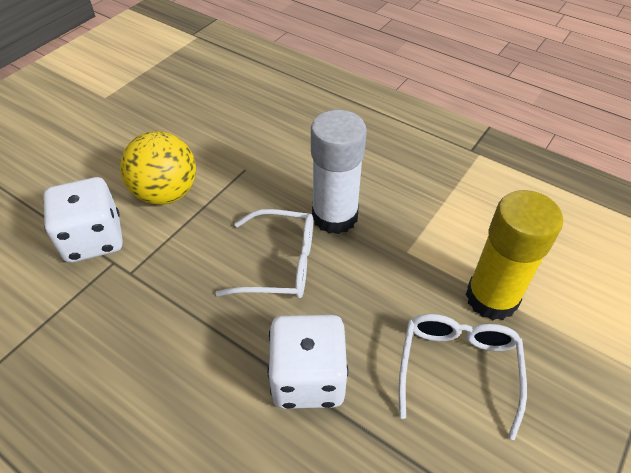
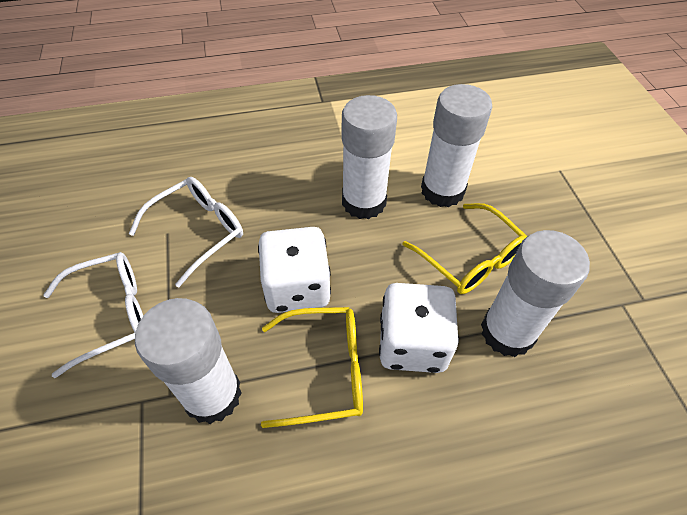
white glue stick: [311,110,367,234] = 1 -> [135,298,242,424] [342,95,397,219] [421,84,492,207] [481,230,590,357] = 4
yellow ball: [120,131,196,205] = 1 -> none = 0
yellow glasses: none = 0 -> [261,307,363,428] [402,203,527,294] = 2
yellow glue stick: [466,190,563,320] = 1 -> none = 0

